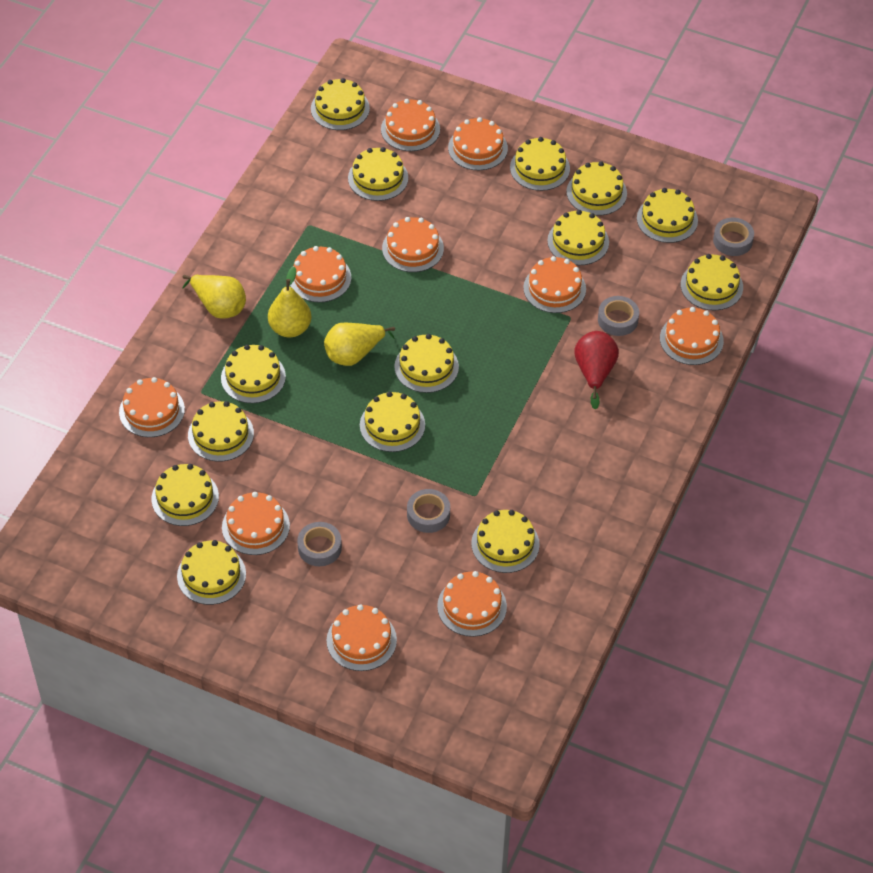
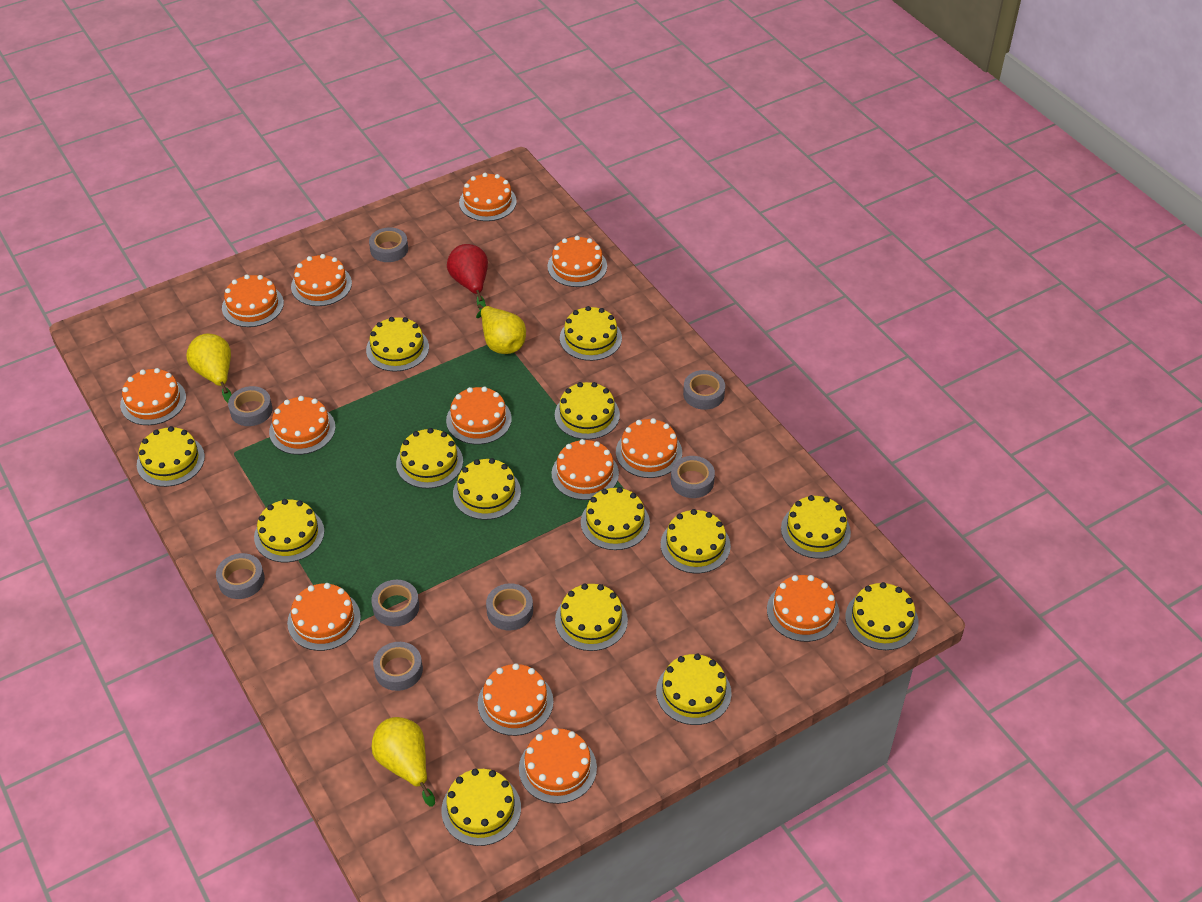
grey tape: [297,522,342,566] [407,489,450,533] [598,296,639,336] [713,218,754,256] = 4 -> [216,553,265,599] [228,386,273,426] [369,227,408,262] [371,580,419,627] [373,642,423,691] [486,583,533,630] [671,456,715,498] [683,370,725,410] = 8
orange cake: [119,377,185,437] [222,492,290,555] [290,246,351,302] [326,604,397,671] [381,99,440,151] [382,217,444,272] [437,571,507,637] [448,117,508,170] [523,256,586,313] [660,307,724,365] = 10 -> [120,368,186,425] [222,274,284,327] [269,396,336,455] [287,583,361,651] [291,254,352,306] [446,387,512,444] [459,173,517,221] [478,663,553,736] [519,728,597,804] [547,236,607,287] [552,439,619,500] [616,418,682,478] [767,575,839,642] = 13

